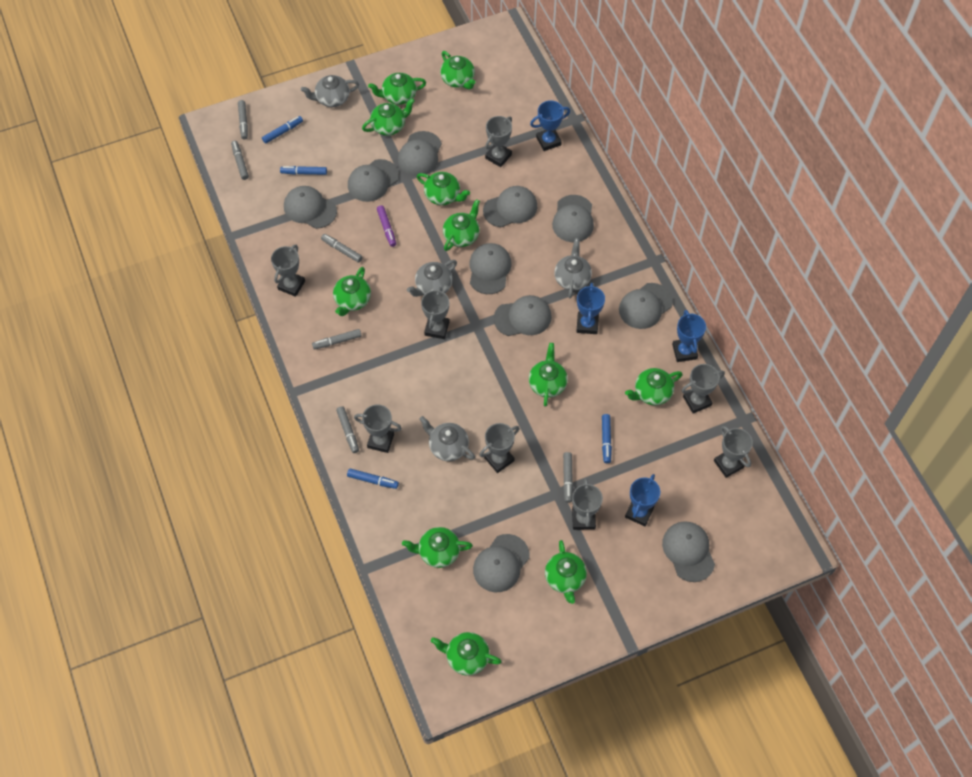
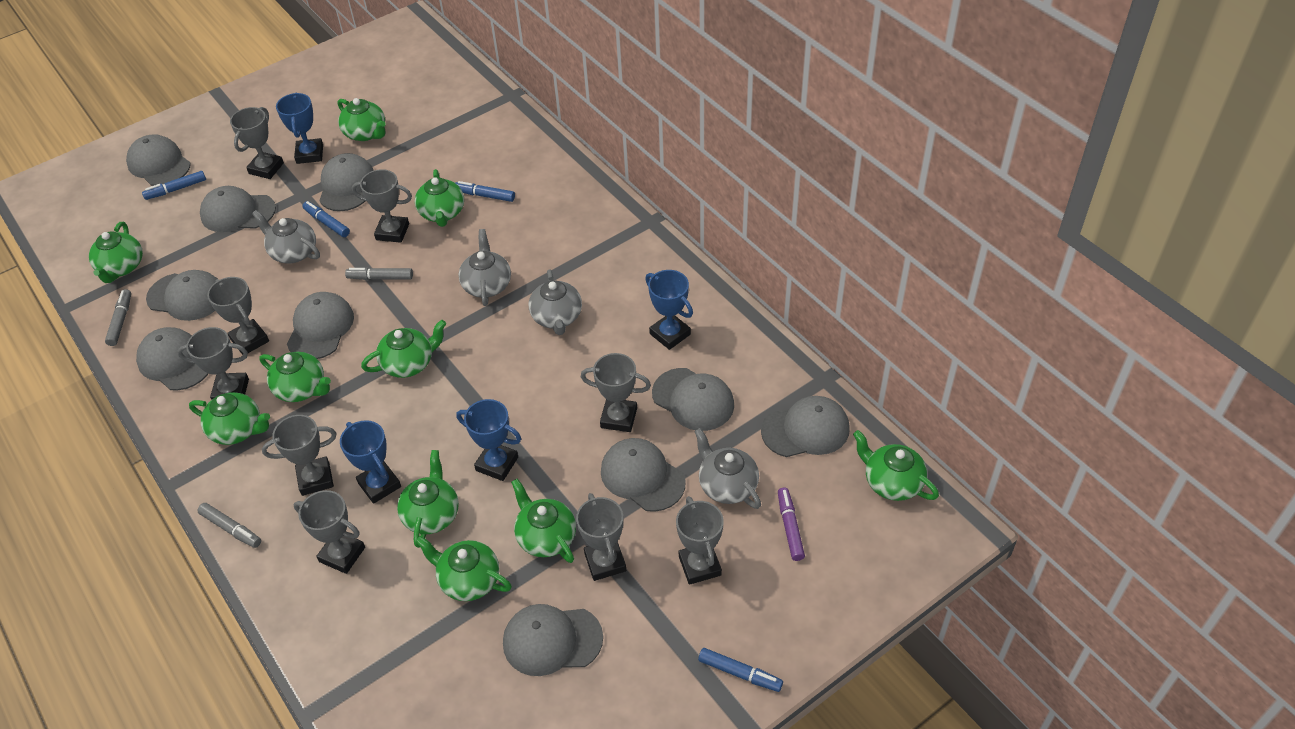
green teapot: [333,267,371,316] [362,98,415,136] [368,73,426,105] [402,527,473,568] [417,172,470,205] [431,632,502,676] [440,51,476,89] [443,199,480,251] [529,343,568,407] [545,540,587,604] [625,368,683,405] = 11 -> [89,222,143,283] [189,392,270,445] [259,352,331,402] [338,98,386,141] [361,320,446,378] [397,450,459,548] [415,169,464,227] [415,536,512,601] [511,479,576,563] [853,430,939,501] = 10
grey marker: [231,141,249,180] [238,100,248,140] [312,329,362,349] [321,234,363,263] [336,406,359,453] [563,452,573,503] = 6 -> [105,289,131,346] [197,503,261,548] [345,268,413,280] = 3
grey trophy: [271,245,305,297] [354,404,402,453] [421,287,449,339] [480,423,519,473] [485,116,512,167] [572,478,603,530] [681,364,725,414] [714,426,753,478] = 8 -> [177,327,249,400] [207,277,269,355] [230,107,284,179] [262,415,337,496] [294,490,365,574] [352,169,412,243] [576,493,626,581] [581,353,651,432] [676,496,724,585] = 9

